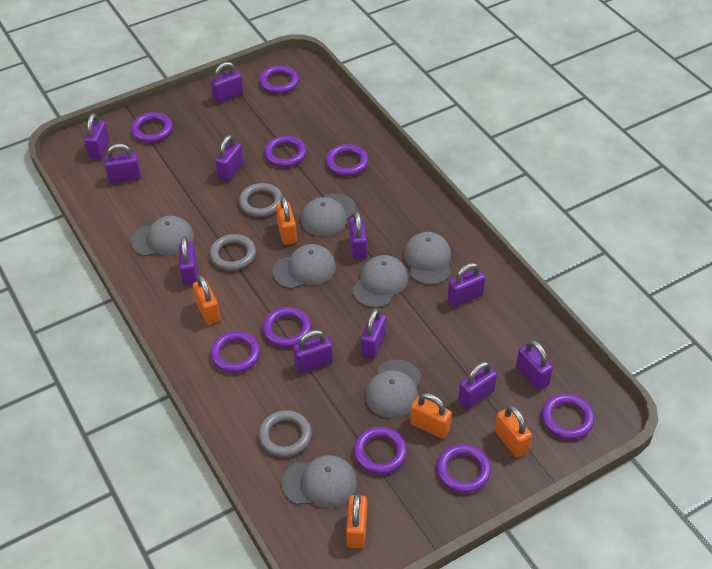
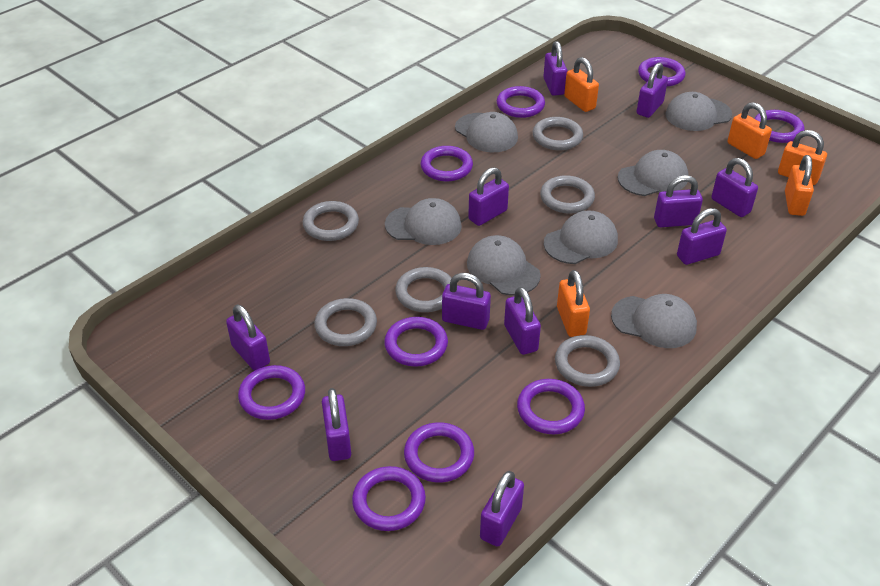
grey ring: [210,234,256,271] [239,183,283,217] [259,410,312,457] = 3 -> [303,201,359,241] [314,298,377,346] [395,267,451,312] [533,117,583,150] [540,175,595,214] [555,335,620,387] = 6

